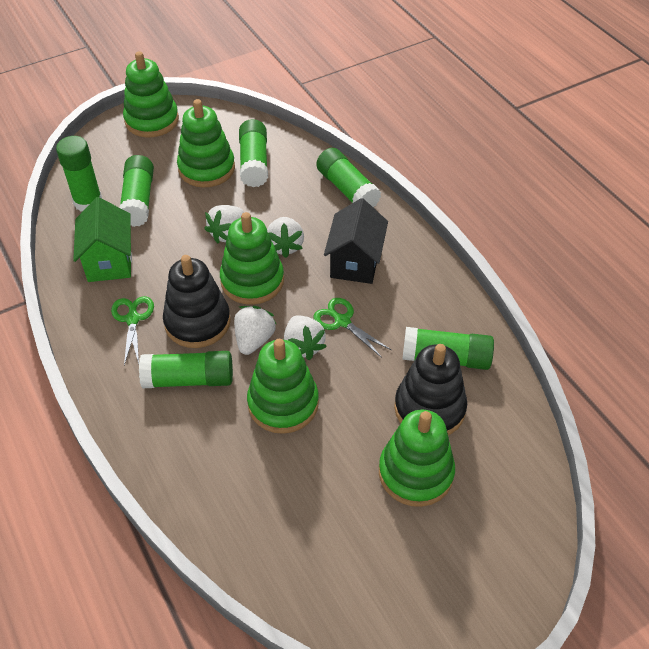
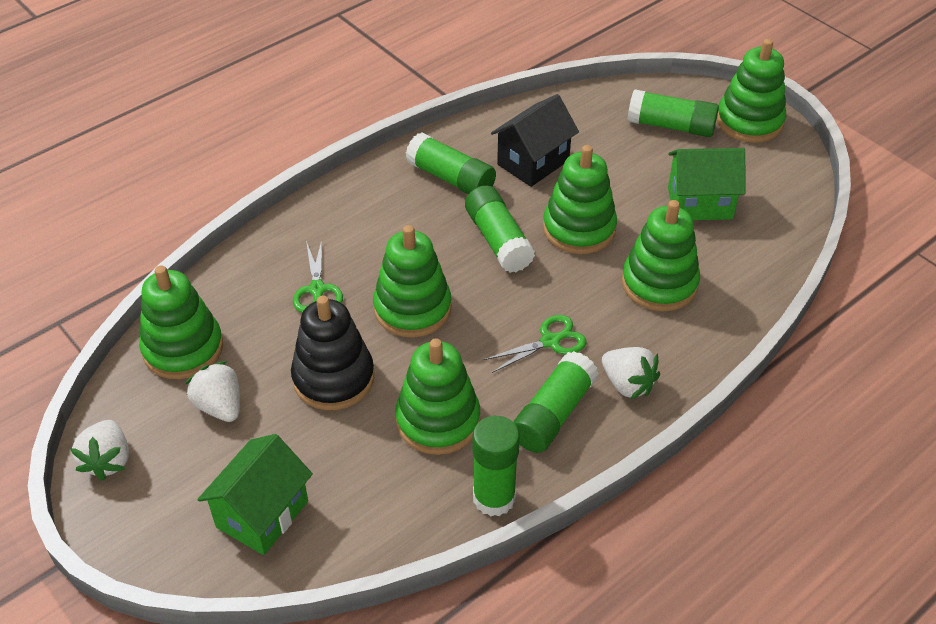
black stacking toy: [163,255,231,348] [394,344,467,435] = 2 -> [291,295,374,410] = 1
green glue stick: [56,136,102,212] [120,155,154,227] [139,351,233,388] [239,119,268,187] [316,148,381,207] [402,327,494,370] = 6 -> [405,132,496,194] [465,185,535,273] [472,416,520,516] [513,351,599,453] [627,89,719,137] = 5
green house: [73,197,132,282] = 1 -> [197,434,313,555] [668,148,745,220] = 2
green stacking toy: [123,51,179,137] [177,99,235,187] [220,212,284,305] [247,339,319,434] [379,409,455,507] = 5 -> [139,265,223,379] [373,225,452,338] [395,338,480,455] [543,145,617,254] [622,200,700,311] [717,39,786,143] = 6
white strawberry: [204,205,244,244] [234,306,277,355] [267,217,304,258] [284,315,327,360] = 4 -> [70,420,129,481] [185,361,240,422] [602,347,660,400] = 3

